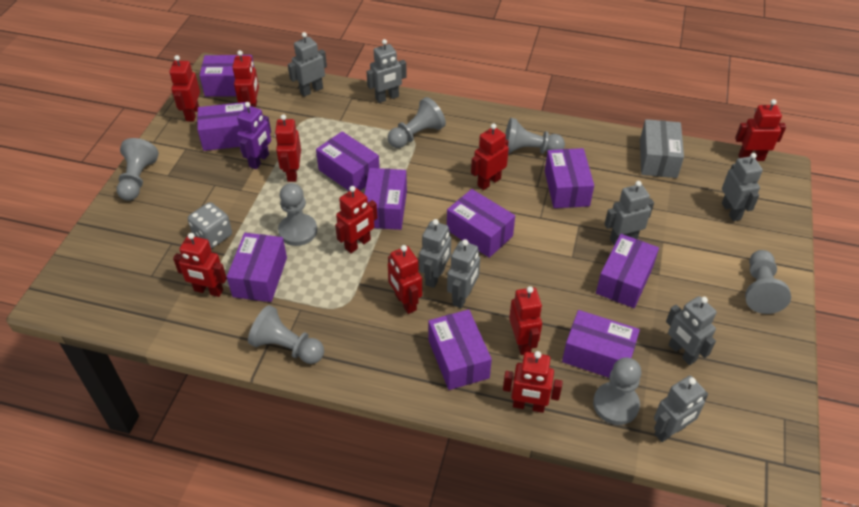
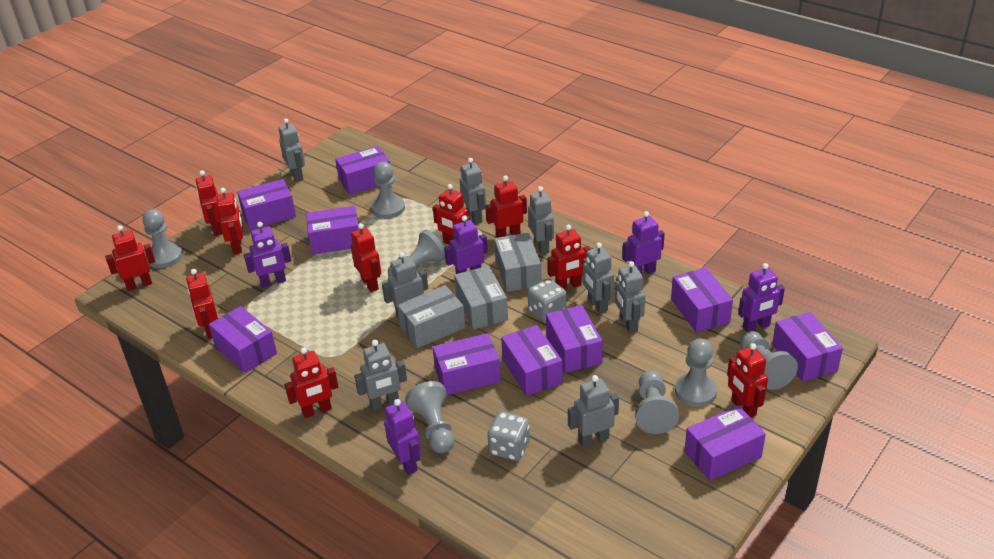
grey box: [640,119,684,178] = 1 -> [397,285,465,348] [454,266,508,330] [494,233,542,292] = 3
grey dice: [188,202,232,249] = 1 -> [488,411,530,461] [528,278,567,323] = 2
purple robot: [237,102,271,169] = 1 -> [244,222,292,288] [384,399,421,475] [444,215,488,274] [622,211,665,274] [738,263,785,332] = 5

